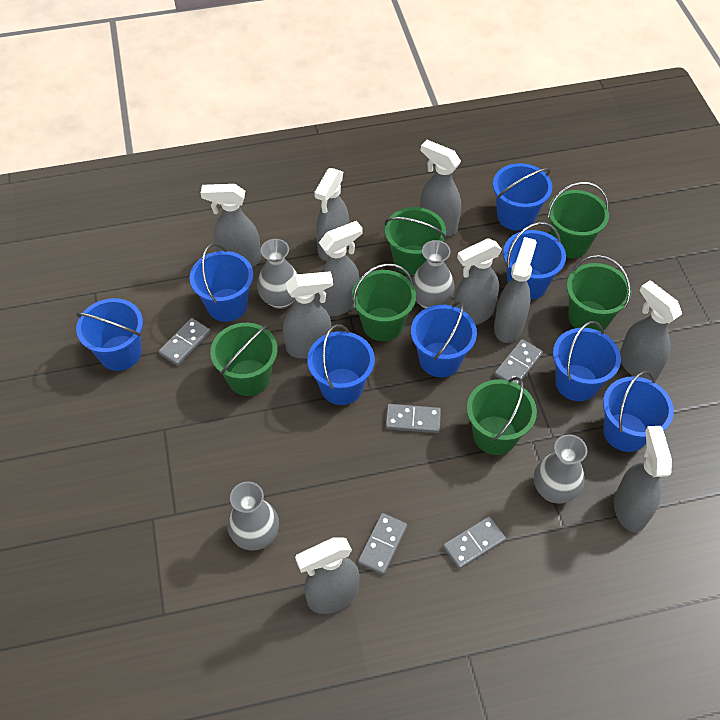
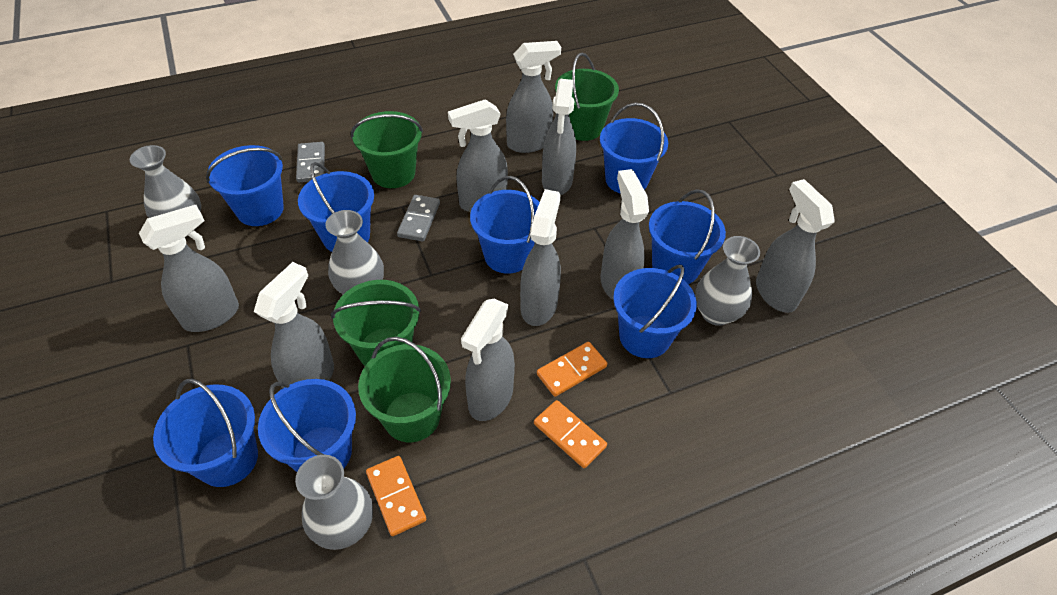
green bucket: [210,323,278,396] [352,263,416,341] [385,207,446,276] [467,377,537,455] [547,182,609,258] [567,255,632,332] = 6 -> [331,280,421,366] [351,111,423,188] [358,337,451,442] [555,53,619,141] = 4
grey domino: [159,318,211,366] [358,513,407,575] [386,404,441,433] [443,517,506,569] [494,339,543,384] = 5 -> [296,142,325,182] [397,195,440,241] = 2
grey spray bottle: [201,184,261,267] [283,271,333,359] [295,537,360,614] [314,168,349,261] [316,221,362,317] [420,140,461,236] [454,238,502,325] [494,237,537,343] [614,426,672,532] [620,280,682,381] = 10 -> [139,205,239,332] [254,262,334,389] [448,99,508,212] [461,299,515,421] [506,41,561,153] [520,189,561,326] [542,79,576,195] [600,169,649,300] [756,179,835,313] = 9
orange domino: none = 0 -> [366,456,426,536] [534,400,607,468] [537,342,607,397] = 3

